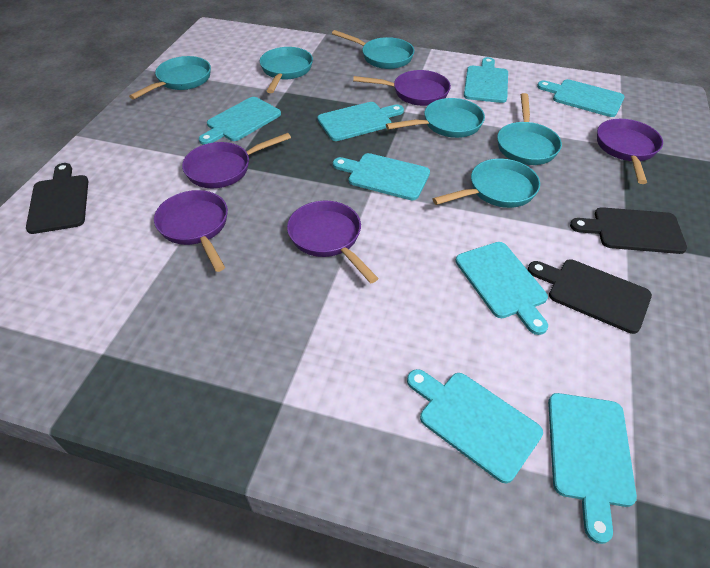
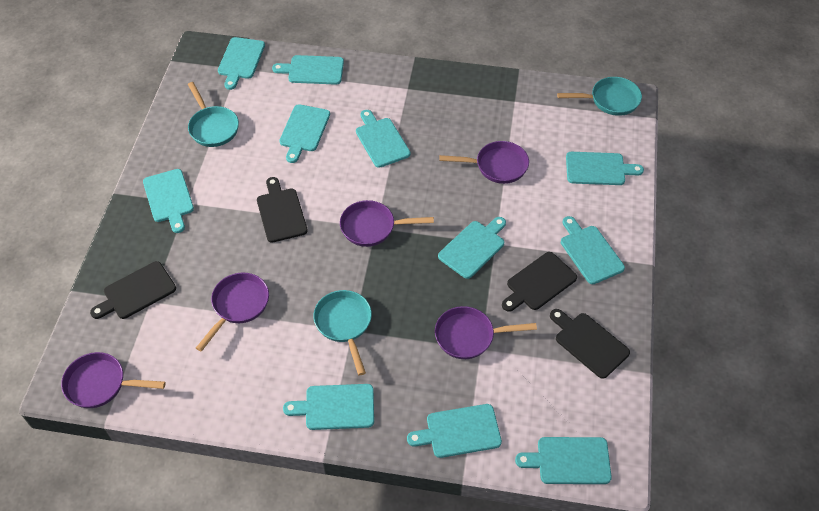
black cutting board: [26,163,88,234] [528,259,652,334] [570,207,687,254] = 3 -> [90,261,176,319] [257,177,308,243] [502,252,577,312] [550,309,630,379] = 4
turquoise cutting board: [199,97,281,145] [317,102,404,141] [333,153,430,200] [407,369,543,483] [455,242,548,335] [464,57,508,103] [537,79,625,117] [548,393,637,544] = 8 -> [143,169,194,233] [218,37,265,90] [272,55,344,85] [279,104,330,163] [283,384,374,430] [356,110,411,168] [407,404,502,458] [438,217,506,279] [515,437,612,484] [561,216,625,284] [566,152,644,185] = 11
turquoise pan: [129,56,211,99] [260,47,313,93] [332,30,414,69] [386,98,485,138] [433,159,540,208] [497,93,562,165] = 6 -> [188,82,239,147] [313,290,372,375] [557,77,642,116] = 3

